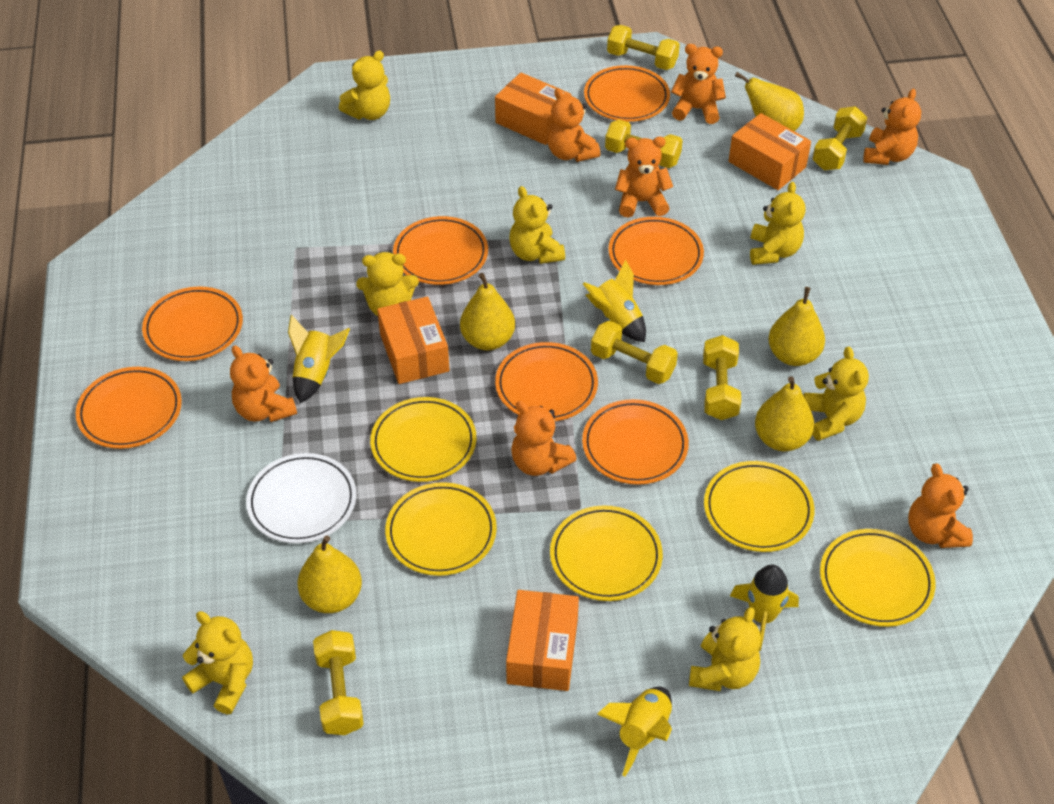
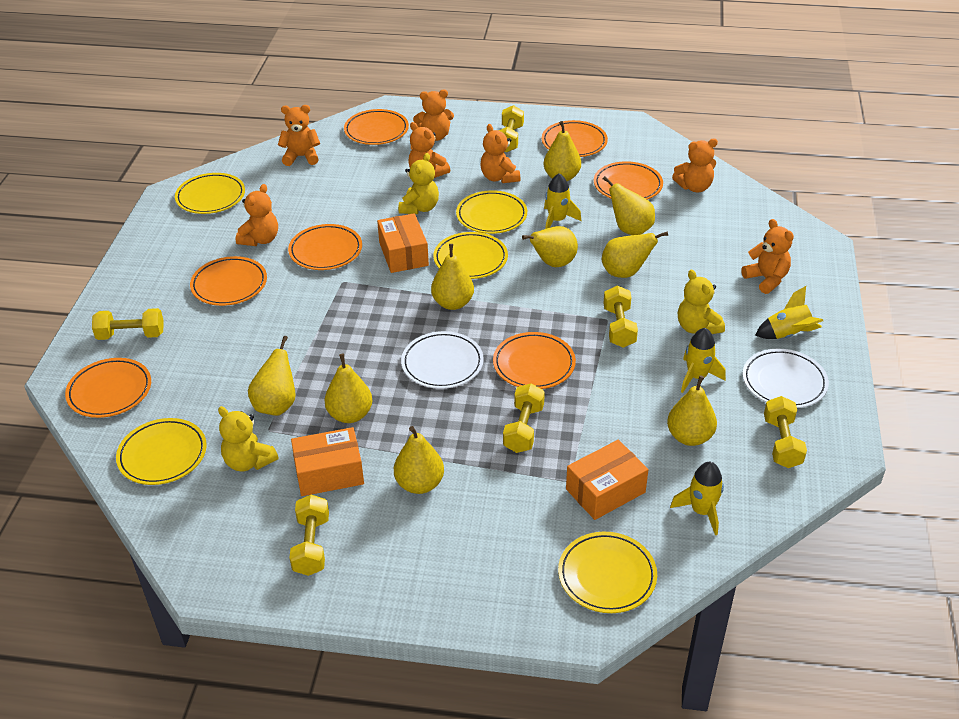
orange box: [377,296,450,384] [495,73,571,145] [506,590,579,691] [729,113,811,190] = 4 -> [291,427,364,496] [377,213,429,273] [566,440,649,520] = 3
white plate: [246,453,356,543] = 1 -> [401,331,484,389] [742,349,829,408] = 2
yellow pear: [298,535,362,613] [460,273,515,351] [735,72,804,131] [755,376,814,451] [768,287,825,366] = 5 -> [248,336,296,416] [324,354,372,423] [394,426,444,494] [431,244,474,310] [522,226,578,267] [544,121,581,181] [602,231,668,278] [603,176,655,235] [667,375,717,446] = 9
yellow teddy bear: [182,611,253,714] [339,50,390,120] [356,252,419,316] [510,186,565,264] [689,607,761,691] [750,182,806,265] [803,347,869,441] = 7 -> [218,406,279,472] [399,153,439,214] [678,269,725,334] = 3

